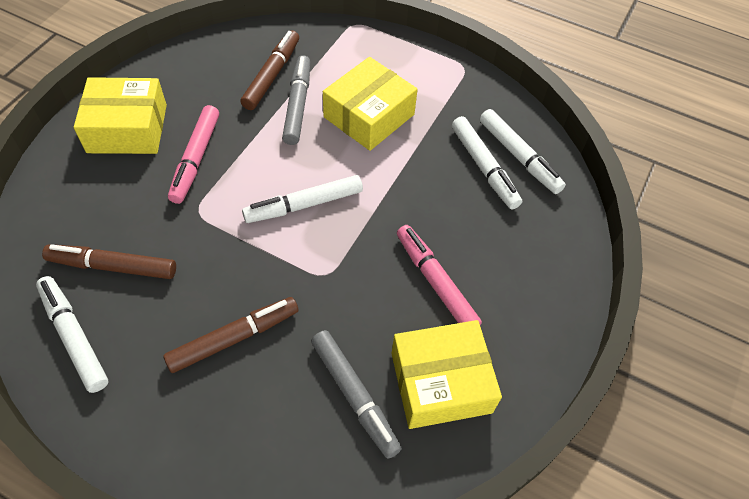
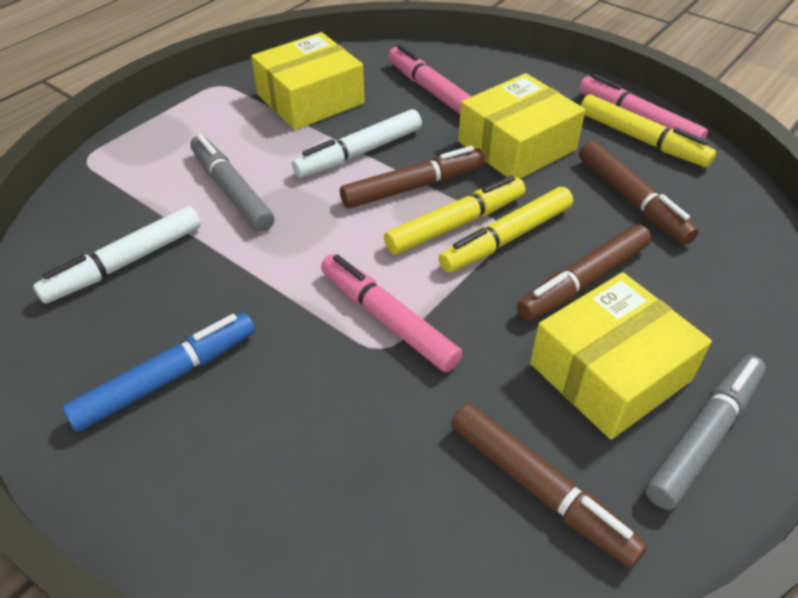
blue marker: none = 0 -> [62,313,255,432] = 1
brown marker: [42,244,176,279] [163,297,298,373] [240,30,299,110] = 3 -> [340,146,485,208] [451,403,647,568] [517,224,651,321] [579,141,699,245] = 4
pink marker: [168,105,219,204] [397,225,482,325] = 2 -> [321,254,462,372] [388,45,472,114] [579,74,708,139] = 3
white marker: [36,276,108,393] [242,175,363,223] [452,116,522,209] [480,109,566,194] = 4 -> [33,206,201,304] [292,109,422,178] = 2
yellow marker: none = 0 -> [384,176,525,255] [439,187,573,273] [581,94,716,167] = 3

